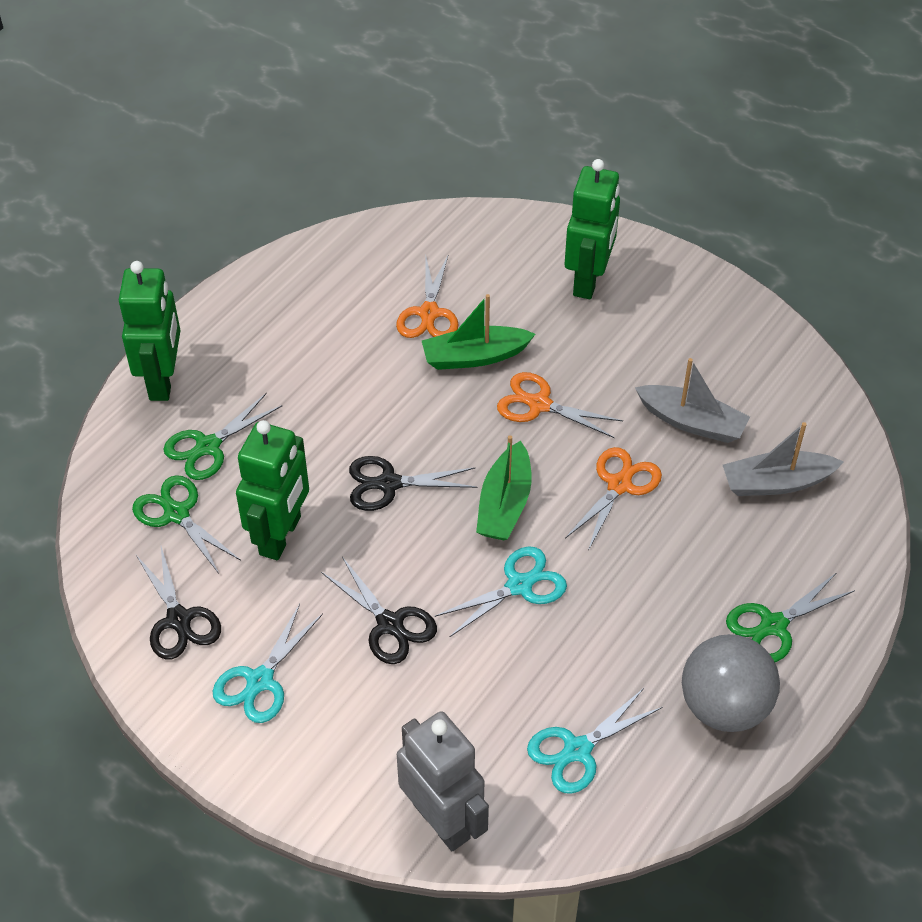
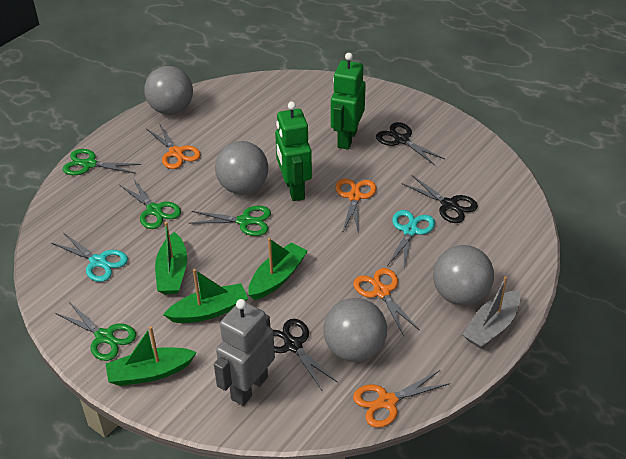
green boat: [422,294,535,370] [476,435,532,540] = 2 -> [106,326,197,386] [155,222,187,294] [163,269,248,323] [248,238,308,300] = 4
green robot: [119,261,181,401] [236,420,309,560] [565,159,620,299] = 3 -> [275,102,312,201] [331,53,366,150] = 2
green scissors: [132,475,241,574] [163,393,282,480] [726,573,855,662] = 3 -> [55,302,136,361] [63,149,141,175] [120,178,181,229] [189,206,271,236] = 4
grey ball: [682,634,780,732] = 1 -> [144,66,193,115] [215,141,268,194] [323,298,387,362] [433,245,494,306] = 4
grey boat: [635,358,750,443] [723,422,844,496] = 2 -> [462,276,521,349] = 1
orange scissors: [396,256,458,338] [497,372,623,438] [565,447,662,551] = 3 -> [147,123,201,169] [335,178,376,233] [353,268,420,336] [353,370,450,428] = 4
turquoise scissors: [213,604,323,723] [435,547,567,637] [527,688,663,794] = 3 -> [51,233,128,282] [387,210,435,268] = 2

